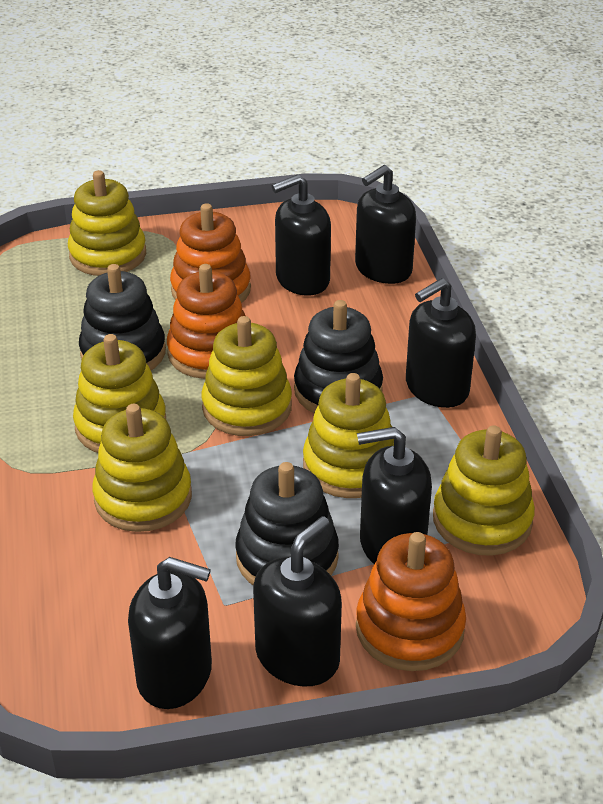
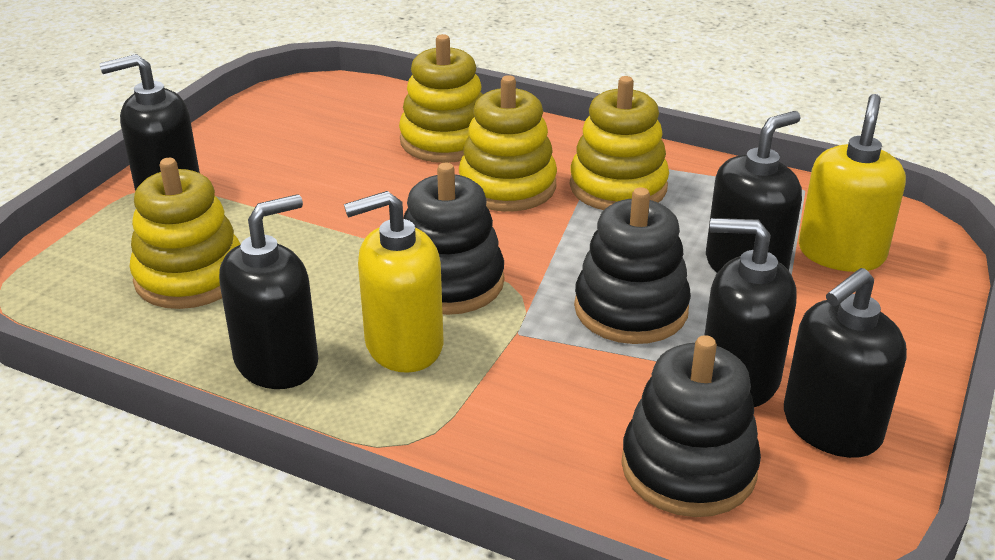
black soap dispenser: [128,557,212,709] [253,516,342,687] [272,174,331,296] [355,165,416,284] [357,427,432,564] [406,278,476,408] = 6 -> [100,54,200,191] [219,194,318,389] [705,218,796,407] [706,111,802,273] [784,268,907,458] = 5
orange stacking toy: [167,264,245,379] [170,203,251,303] [356,532,466,671] = 3 -> none = 0
yellow soap dispenser: none = 0 -> [344,191,443,373] [799,94,906,272] = 2
yellow stacking toy: [68,170,146,276] [73,334,166,453] [92,404,192,532] [202,316,292,436] [303,373,394,498] [433,425,535,556] = 6 -> [130,158,241,309] [399,34,483,163] [459,75,557,212] [570,76,669,210] = 4

